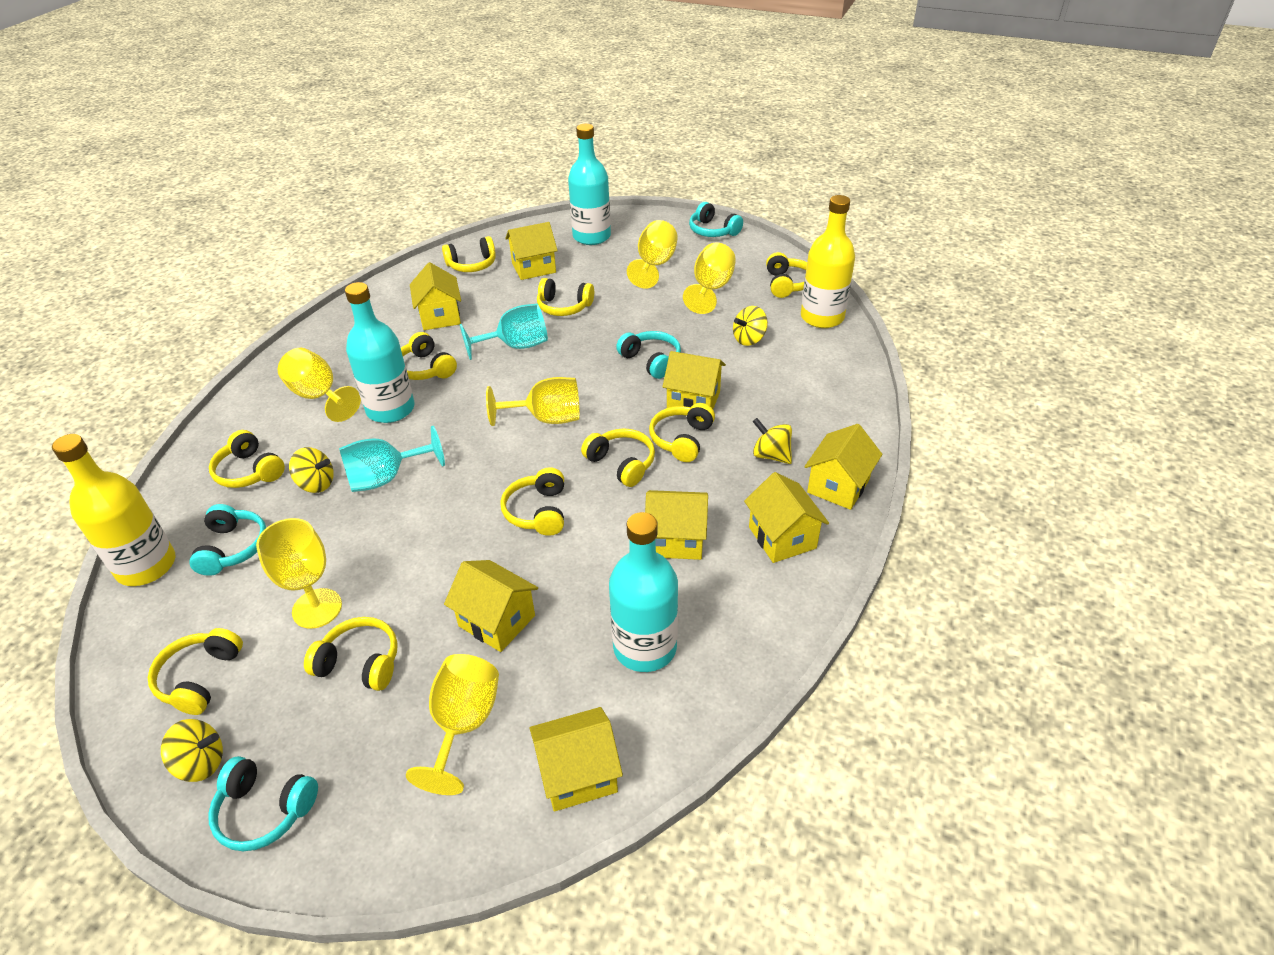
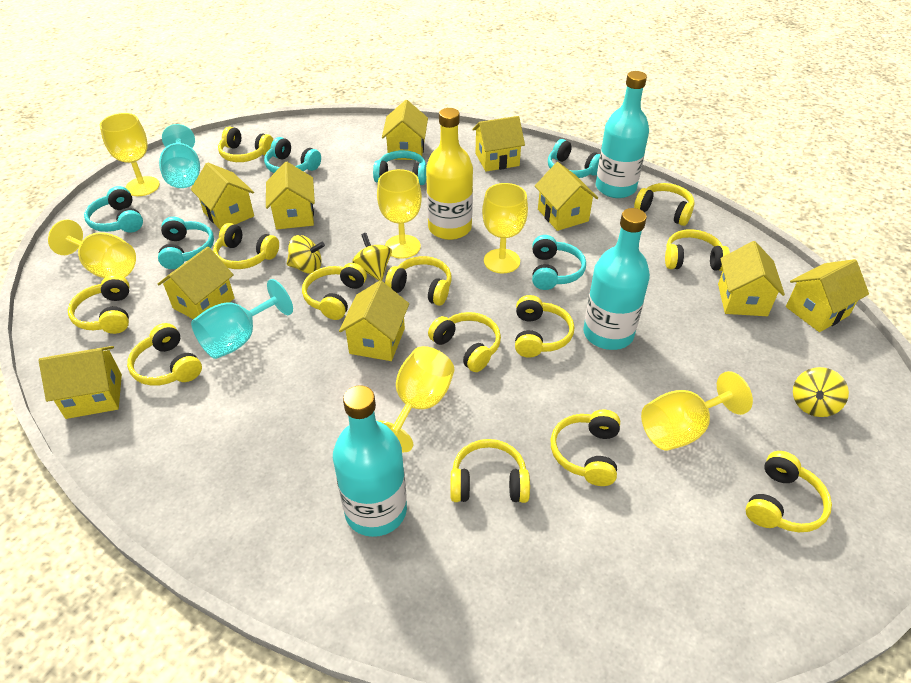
turquoise headphones: [189,504,266,576] [208,756,318,851] [616,331,681,379] [689,202,743,237] = 4 -> [84,186,143,233] [158,217,214,269] [264,137,321,173] [373,150,426,185] [532,235,586,290] [548,139,600,178] = 6
yellow bottle: [52,434,175,586] [801,195,855,328] = 2 -> [426,108,473,240] = 1
yellow headphones: [148,628,243,715] [209,430,285,488] [304,617,398,691] [401,332,457,380] [442,236,496,272] [500,467,564,536] [537,278,594,316] [581,428,655,487] [649,403,715,462] [766,252,807,298] = 10 -> [68,275,129,334] [127,323,202,386] [213,223,279,269] [218,127,273,162] [302,263,367,320] [385,256,452,306] [428,312,501,372] [451,439,530,503] [515,295,574,358] [551,409,620,486] [634,183,694,226] [665,229,730,271] [746,451,832,532] = 13
yellow house: [410,262,461,330] [444,560,538,652] [505,222,558,280] [529,707,623,812] [645,490,708,560] [662,351,726,409] [744,472,829,563] [804,424,882,510] = 8 -> [39,346,122,419] [157,246,235,319] [191,162,254,229] [266,162,315,229] [339,280,409,361] [382,100,428,160] [472,116,525,172] [535,162,598,231] [718,241,785,316] [786,259,869,332] = 10
yellow spinning top: [161,719,223,782] [289,447,334,493] [733,306,768,346] [752,418,792,464] = 4 -> [287,235,325,274] [352,233,392,281] [793,367,849,417] = 3

